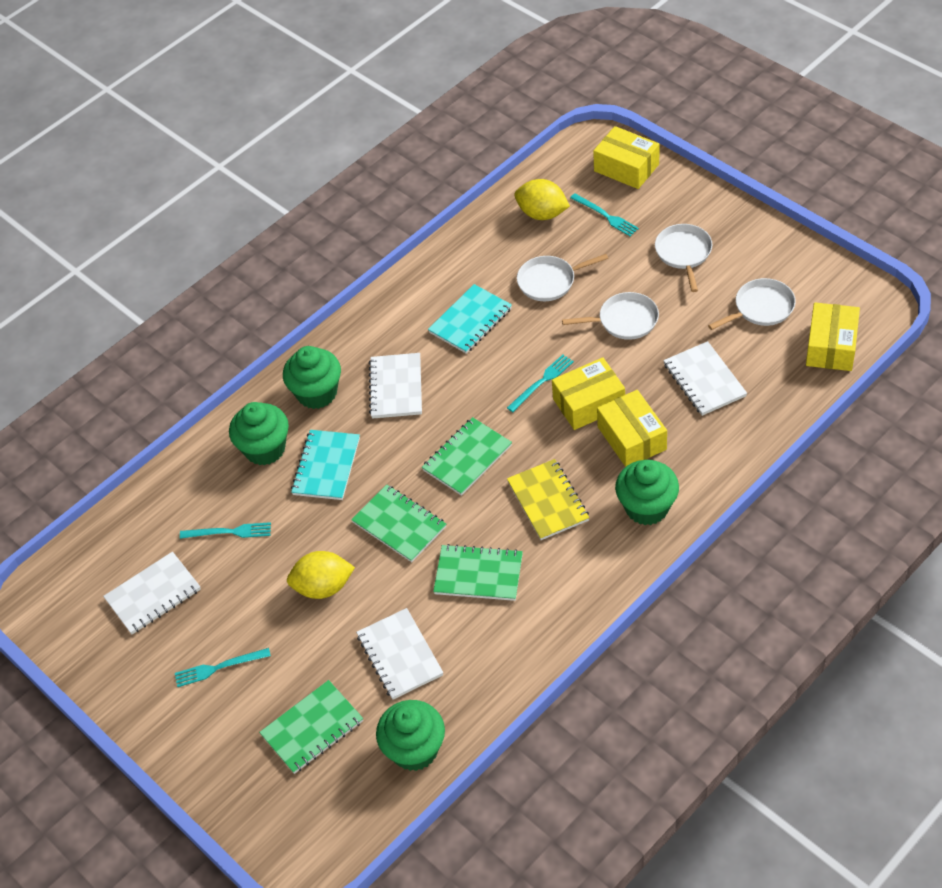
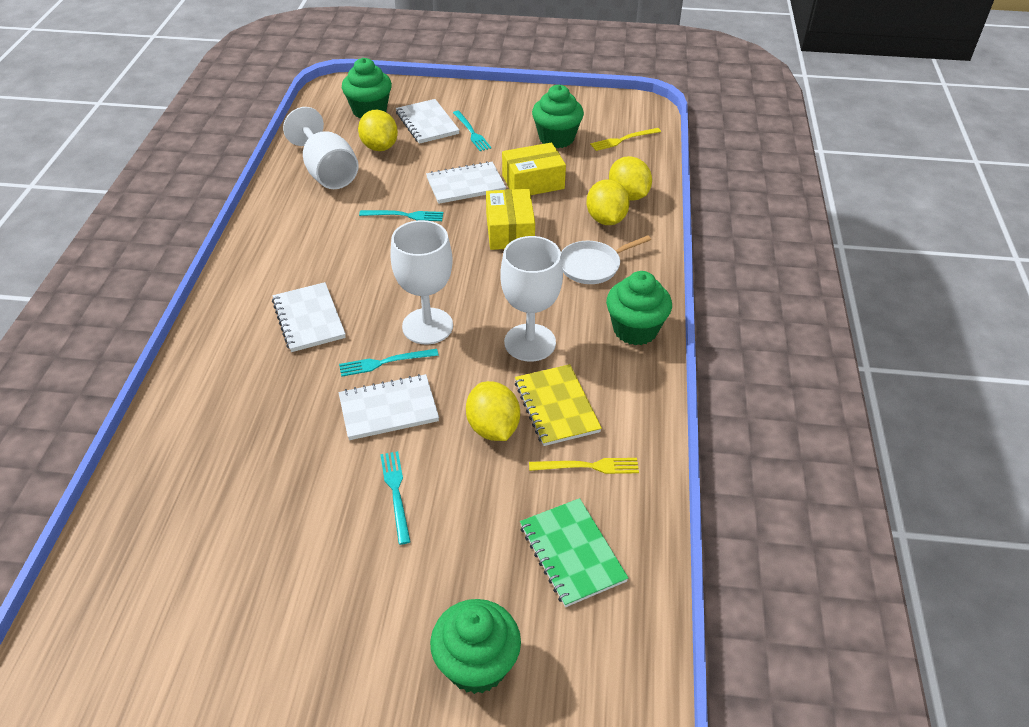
green notebook: [259,680,363,774] [351,484,446,562] [422,417,512,496] [433,544,523,601] = 4 -> [520,498,628,607] = 1
turquoise notebook: [291,430,360,500] [428,284,512,354] = 2 -> none = 0
white goblet: none = 0 -> [283,107,359,189] [390,220,453,345] [500,236,563,362] = 3
white pan: [517,254,608,301] [562,292,659,340] [655,224,712,292] [708,278,796,330] = 4 -> [561,235,651,284] = 1
yellow box: [552,357,625,430] [593,126,660,189] [597,390,667,467] [806,302,860,371] = 4 -> [486,189,535,250] [502,142,566,195] = 2
yellow fork: none = 0 -> [529,458,639,474] [590,128,661,151] = 2
yellow lemon: [287,551,355,599] [515,179,570,220] = 2 -> [358,110,398,151] [466,381,520,441] [587,179,630,225] [609,156,652,201] = 4

